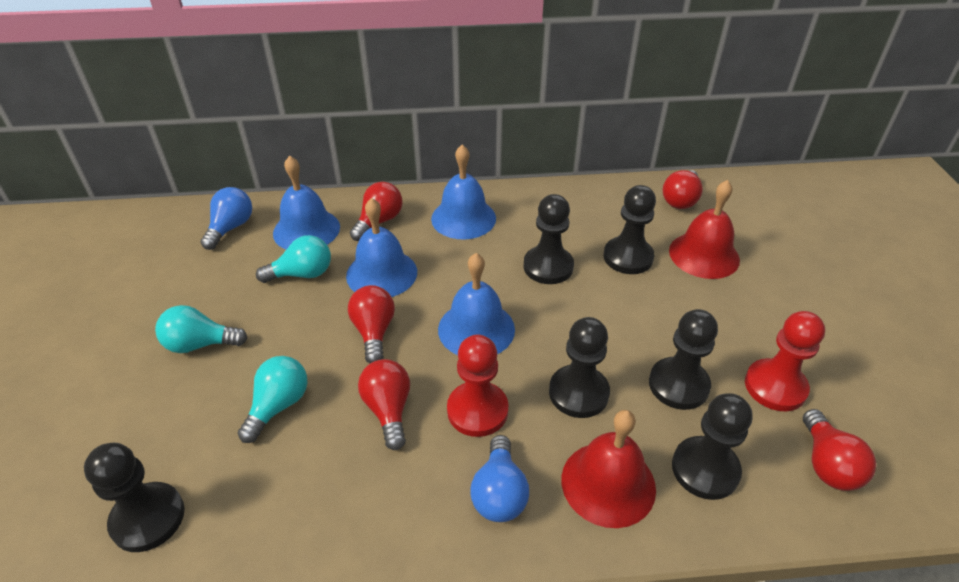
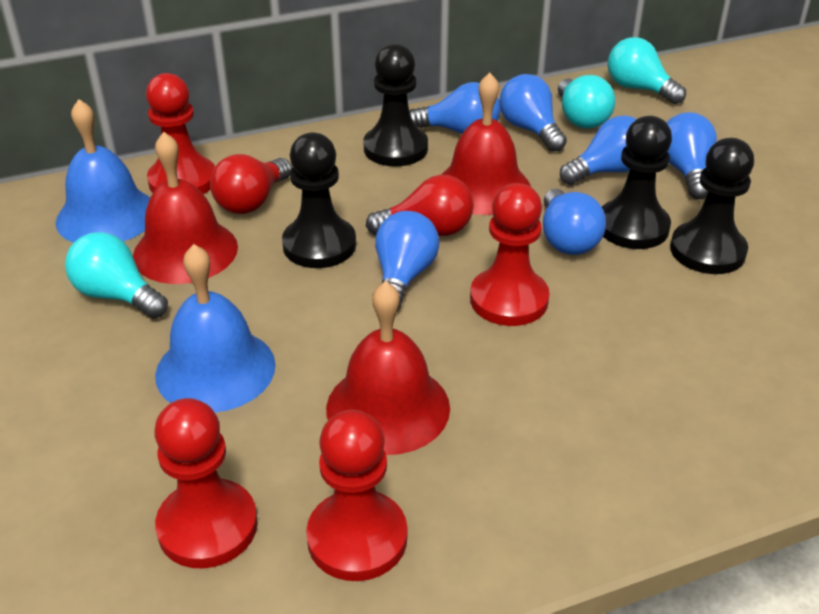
black pawn: [84,443,185,552] [523,194,574,284] [549,317,610,418] [604,185,656,274] [649,309,718,410] [672,393,753,500] = 6 -> [282,132,356,268] [364,44,428,166] [602,116,672,249] [670,138,754,274] = 4
blue bell: [273,155,340,249] [346,198,417,297] [431,145,496,239] [438,253,515,355] = 4 -> [55,99,151,243] [155,244,276,413] = 2
blue light bulb: [200,187,252,250] [471,435,529,522] = 2 -> [375,211,439,311] [409,82,501,134] [499,74,567,152] [543,189,606,255] [560,115,637,185] [666,112,717,199] = 6
red bell: [561,410,656,528] [669,180,740,279] = 2 -> [133,132,238,284] [326,281,450,455] [441,73,531,215] = 3
red light bulb: [348,285,395,363] [350,182,402,241] [358,359,410,450] [662,170,703,209] [803,409,876,491] = 5 -> [210,154,292,214] [366,175,474,236] = 2
red pawn: [447,334,508,437] [745,311,825,411] = 2 -> [146,73,215,194] [154,398,258,568] [306,410,407,581] [470,183,550,326] = 4

